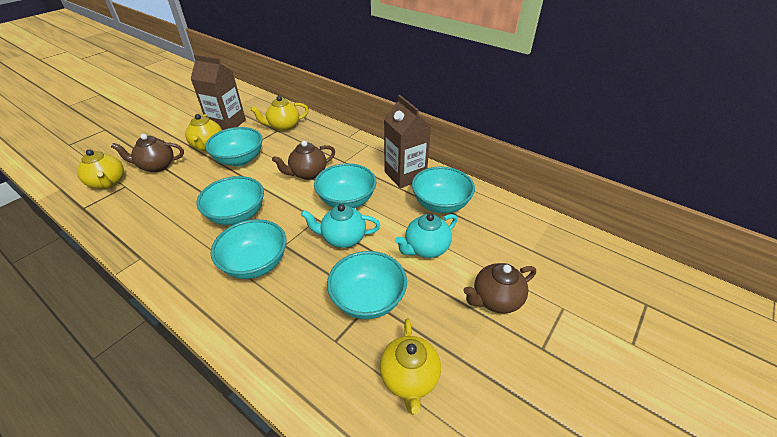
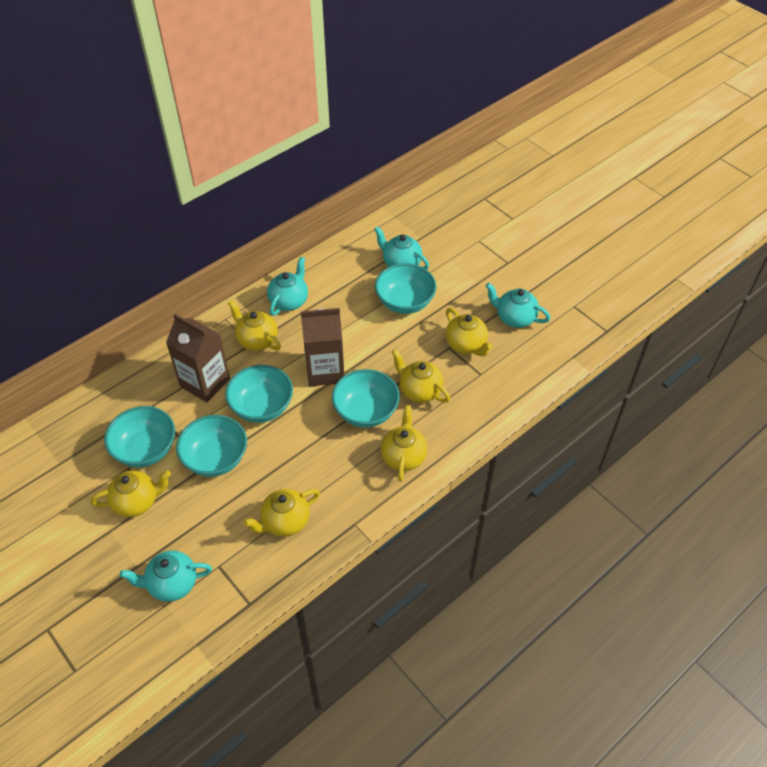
brown teapot: [111,134,184,172] [272,141,335,180] [464,263,536,314] = 3 -> none = 0
turquoise bowl: [196,176,264,225] [205,127,263,166] [211,219,287,279] [314,163,376,208] [327,251,407,319] [412,166,475,213] = 6 -> [104,406,175,467] [176,415,247,477] [225,365,293,423] [332,369,400,428] [375,263,436,314] = 5
turquoise teapot: [301,204,380,248] [395,213,457,258] = 2 -> [120,550,212,602] [267,257,308,316] [374,226,429,270] [486,283,550,328] = 4
yellow teapot: [77,149,124,189] [185,114,222,151] [250,96,309,131] [380,319,441,415] = 4 -> [91,470,171,517] [228,300,281,351] [243,489,320,537] [381,405,427,482] [392,349,450,403] [446,308,492,356] = 6

